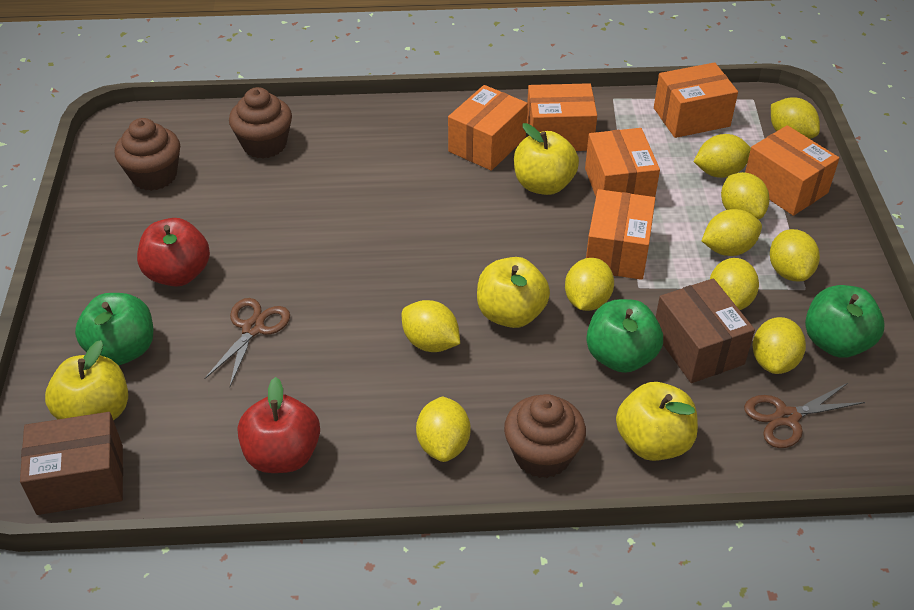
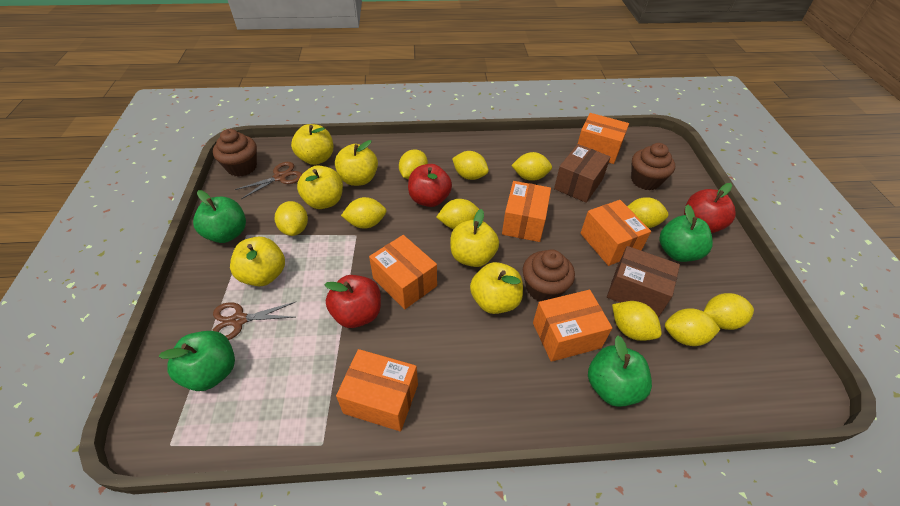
green apple: [75,293,153,365] [586,299,663,373] [805,285,885,358] = 3 -> [159,331,235,391] [193,190,246,243] [588,335,652,407] [659,204,713,262] = 4
red apple: [137,218,210,287] [238,377,320,473] = 2 -> [324,275,381,328] [408,164,452,207] [684,183,736,233] = 3
yellow apple: [45,340,128,420] [477,257,550,328] [514,123,579,195] [616,382,698,461] = 4 -> [230,237,285,286] [291,124,333,165] [297,165,343,209] [335,140,378,186] [450,209,499,267] [470,262,523,314] = 6

